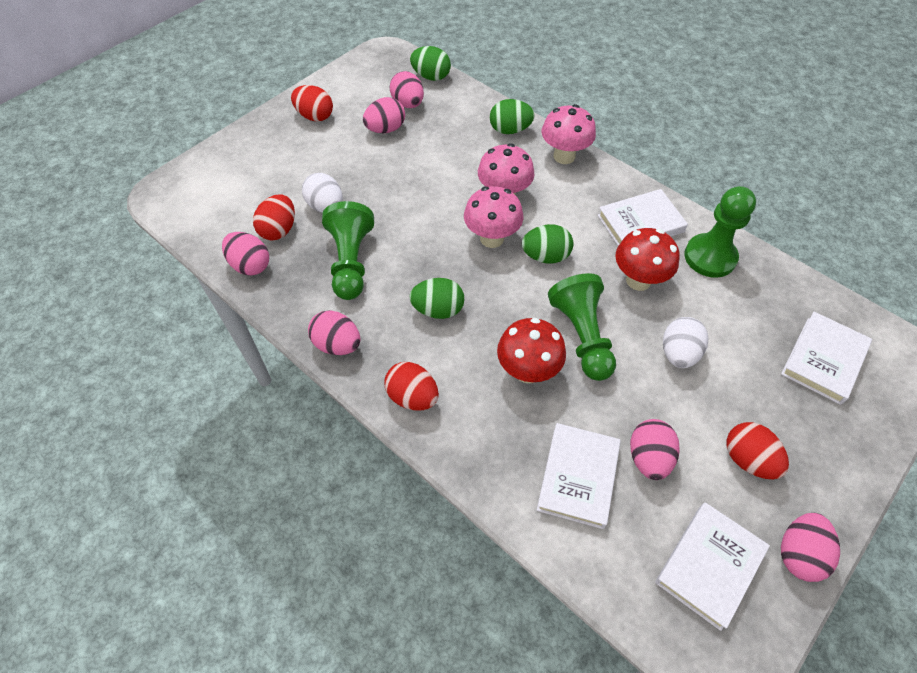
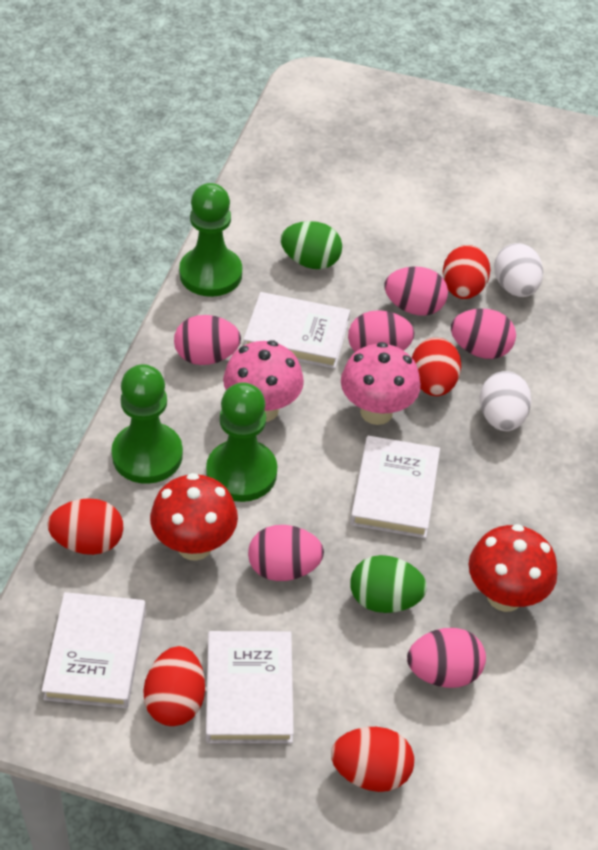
green egg: [409,278,464,319] [410,46,451,81] [490,99,535,134] [522,224,574,263] = 4 -> [281,221,342,269] [350,555,427,613] = 2
pink mushroom: [464,186,523,248] [478,143,534,195] [542,104,596,164] = 3 -> [223,340,304,422] [341,342,421,425] = 2
red egg: [253,194,295,240] [291,85,333,122] [384,362,439,410] [726,422,789,479] = 4 -> [47,498,124,555] [143,646,205,726] [331,727,414,792] [412,338,461,396] [443,245,491,299] = 5

